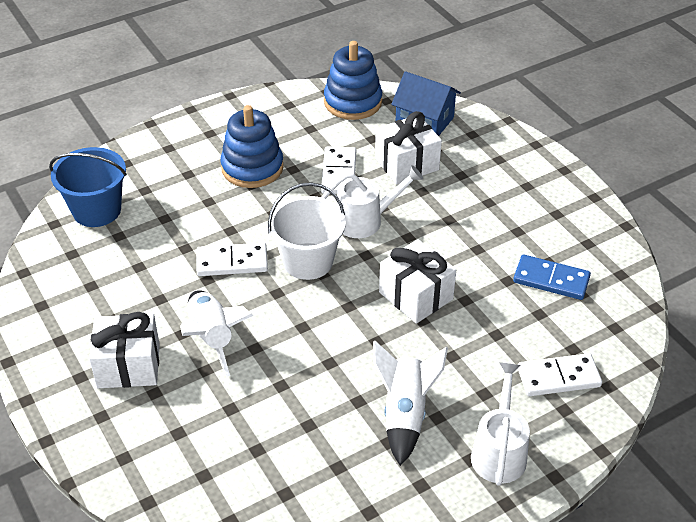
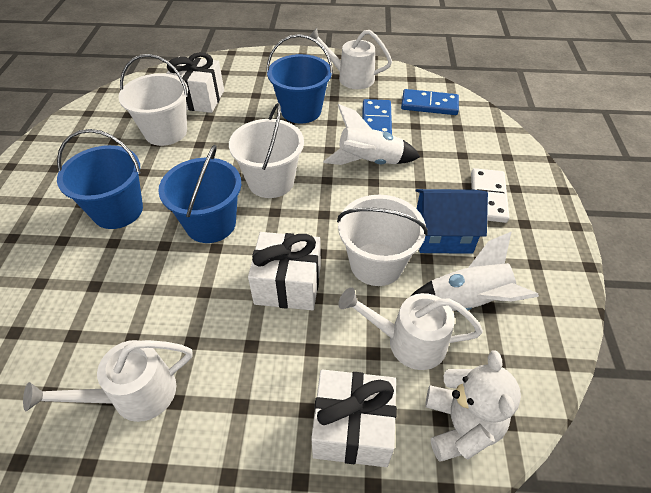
blue bucket: [49,147,127,227] = 1 -> [57,129,143,229] [158,145,241,243] [266,34,333,124] = 3
blue domino: [513,255,591,300] = 1 -> [362,99,392,134] [401,89,459,115] = 2
blue stacking toy: [220,105,284,188] [324,41,382,120] = 2 -> none = 0
white bucket: [268,182,346,280] = 1 -> [118,54,188,146] [229,103,304,198] [337,195,428,286] = 3
white domino: [197,243,268,276] [321,146,356,194] [518,353,602,396] = 3 -> [471,168,509,223] = 1
white teddy bear: none = 0 -> [425,350,521,461] = 1
white watering can: [321,165,423,238] [471,362,530,486] = 2 -> [23,340,192,422] [309,28,392,89] [338,287,483,370] = 3

